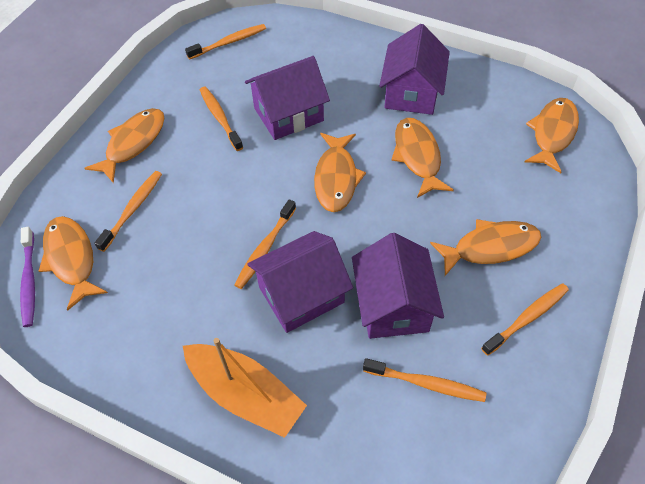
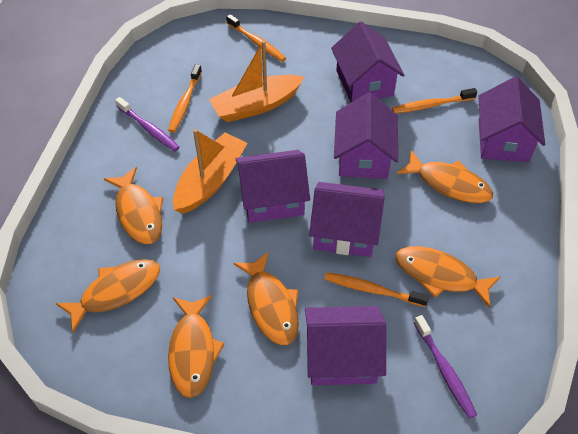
orange boat: [183,338,307,438] = 1 -> [173,129,248,214] [209,40,304,122] = 2
orange toothbrush: [94,171,162,252] [185,24,266,60] [200,87,243,151] [234,199,296,289] [363,358,486,402] [481,283,569,356] = 6 -> [168,64,202,133] [226,14,286,62] [324,272,429,307] [392,88,477,113] = 4
purple house: [245,56,330,140] [247,231,353,333] [352,233,444,339] [379,24,450,115] = 4 -> [236,150,310,223] [305,306,386,385] [309,182,385,257] [331,21,404,102] [334,93,398,179] [478,77,545,162] = 6
purple toothbrush: [20,227,35,327] = 1 -> [115,97,179,152] [414,315,477,419] = 2

